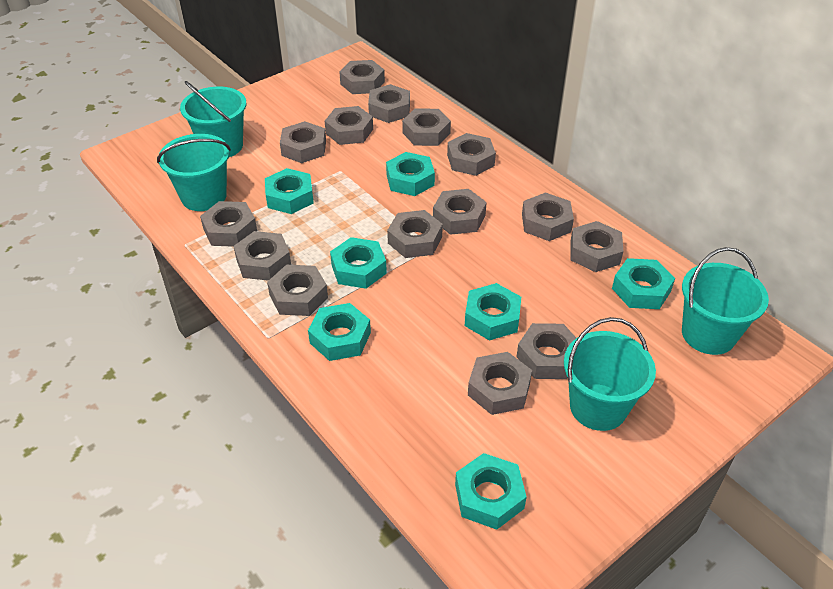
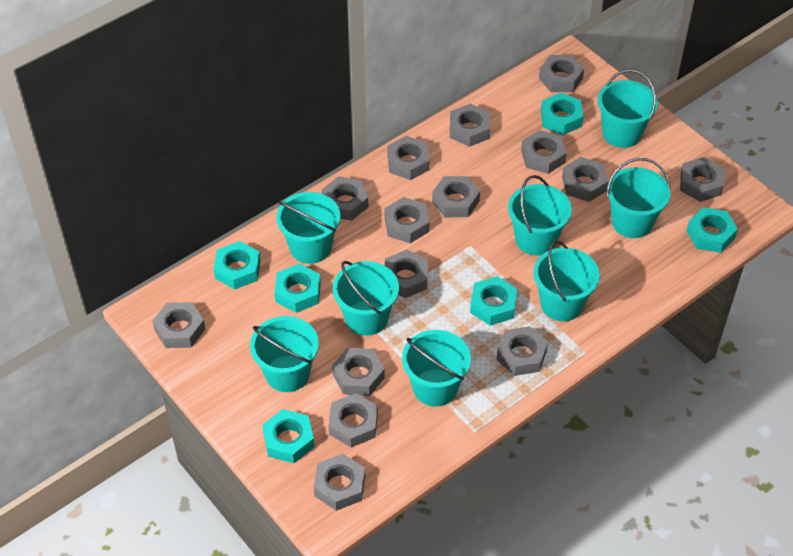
turquoise bucket: [157,134,231,211] [180,81,247,157] [564,317,656,431] [682,247,769,355] = 4 -> [250,316,319,392] [276,192,340,264] [332,261,399,336] [402,330,471,407] [508,175,572,255] [533,241,600,321] [598,69,658,148] [606,158,670,238] = 8
turquoise nut: [265,168,314,214] [308,303,371,361] [330,237,387,289] [386,152,435,196] [455,453,527,530] [465,283,521,341] [612,258,675,309] = 7 -> [214,241,261,289] [262,409,314,463] [274,264,321,313] [470,276,517,326] [541,92,584,135] [686,207,738,253] = 6

